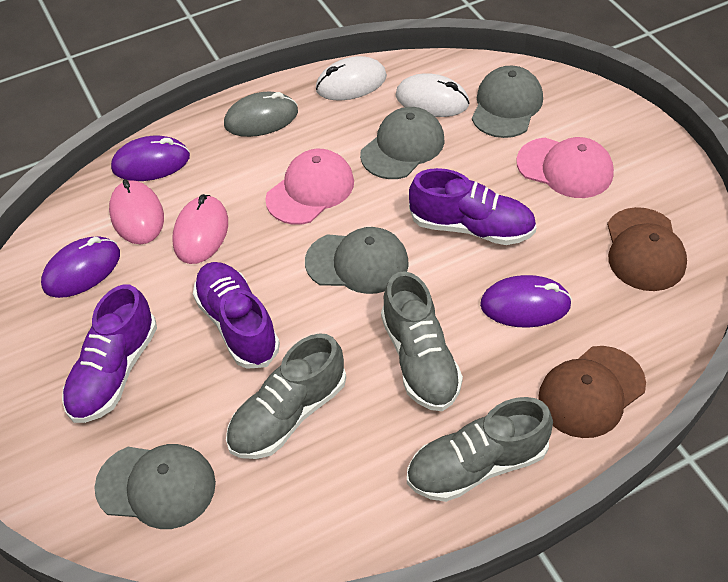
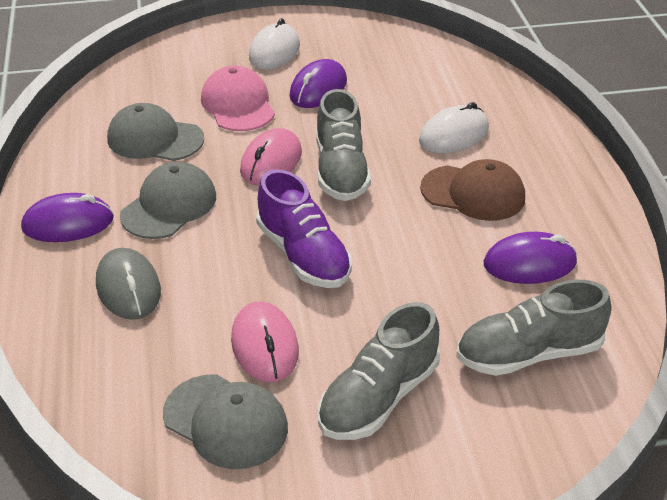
brown cap: [538,346,646,438] [607,207,687,291] = 2 -> [420,159,525,221] = 1
grey cap: [94,444,216,529] [305,227,409,294] [360,107,444,179] [472,66,543,138] = 4 -> [107,103,204,161] [120,162,216,239] [163,374,288,469] = 3
pink cap: [265,149,354,225] [516,137,614,198] = 2 -> [201,65,275,131] = 1
purple shoe: [62,284,157,423] [193,262,280,369] [409,168,537,245] = 3 -> [256,169,352,288] = 1

